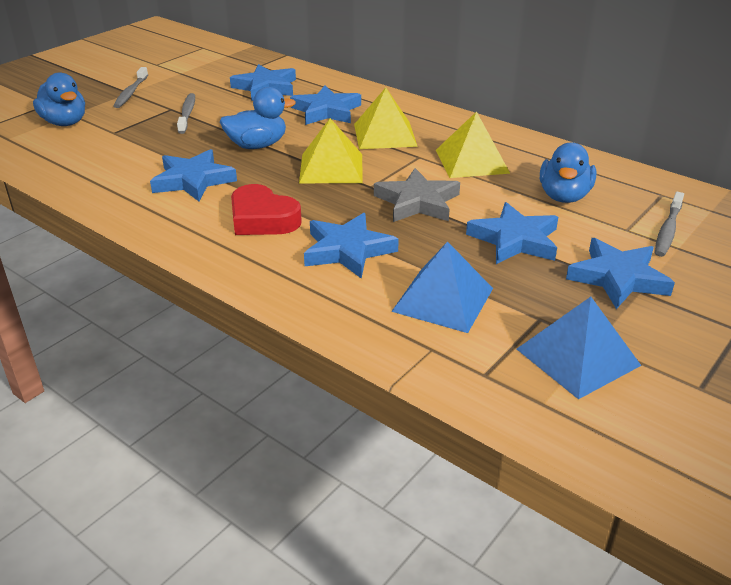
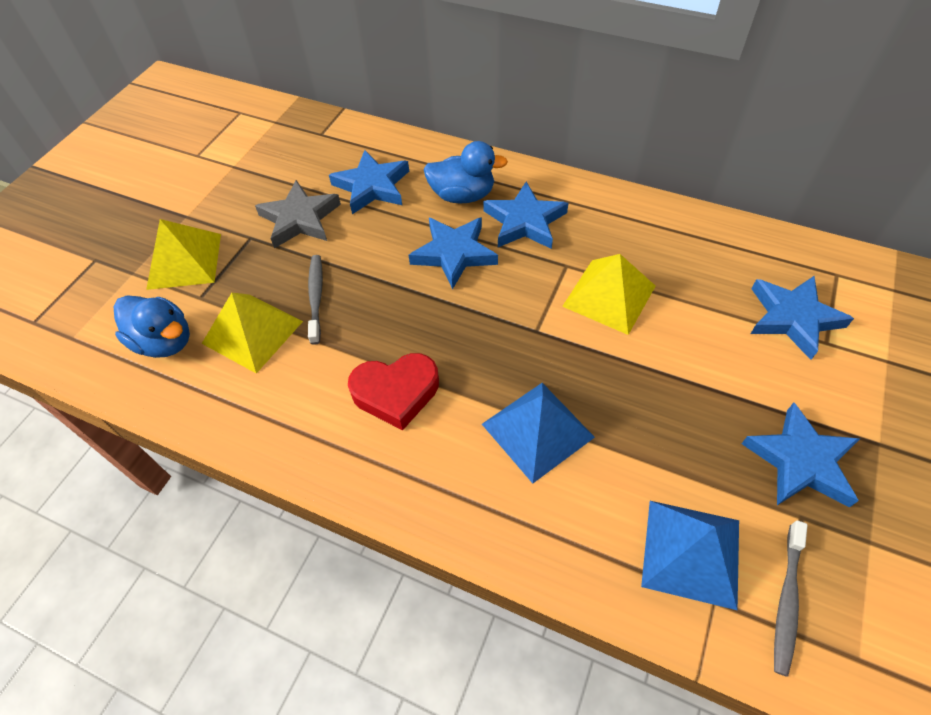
blue duck: [33,72,85,126] [220,87,296,149] [540,142,596,203] = 3 -> [114,295,190,358] [424,141,508,204] = 2
blue star: [150,149,237,201] [230,64,296,101] [290,85,361,125] [304,213,399,279] [466,202,558,264] [566,238,675,309] = 6 -> [329,150,409,214] [409,217,498,289] [484,182,568,249] [742,403,861,507] [751,276,854,360] = 5
grey toothbrush: [113,67,148,108] [177,93,195,134] [655,192,684,257] = 3 -> [308,255,323,345] [774,520,807,677] = 2

